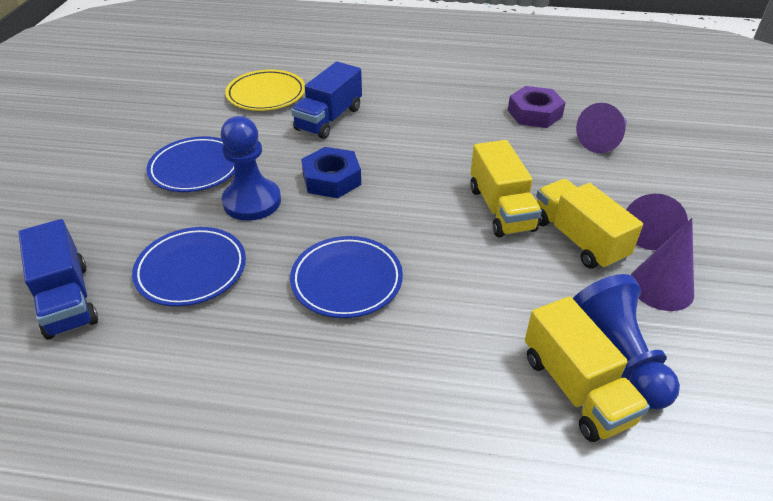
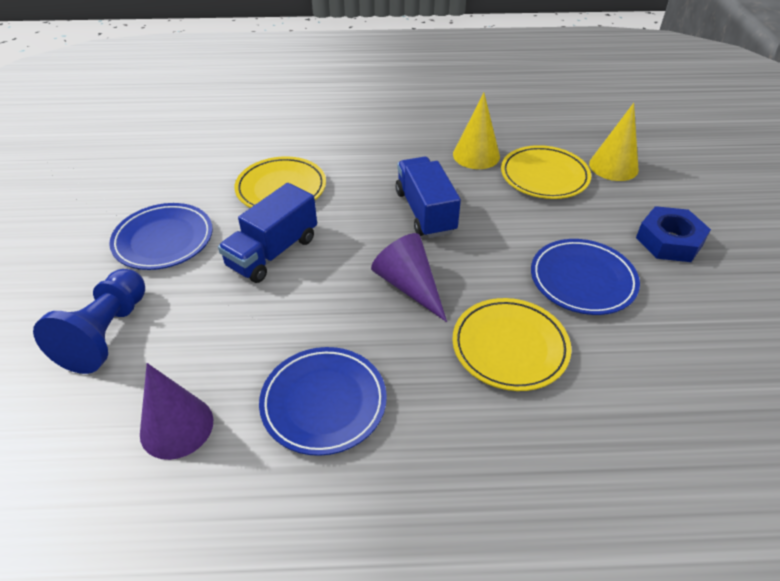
blue pawn: [221,116,281,221] [573,274,680,409] = 2 -> [33,269,145,374] = 1
purple cone: [576,103,627,153] [626,194,688,250] [631,218,694,311] = 3 -> [140,363,213,460] [371,233,447,322] = 2
purple nut: [508,86,566,128] = 1 -> none = 0
yellow cone: none = 0 -> [453,93,500,169] [589,103,639,181] = 2
yellow plate: [225,70,305,111] = 1 -> [235,157,326,208] [452,298,571,391] [501,145,591,199] = 3
yellow truck: [470,140,542,237] [525,297,650,442] [536,179,643,270] = 3 -> none = 0

